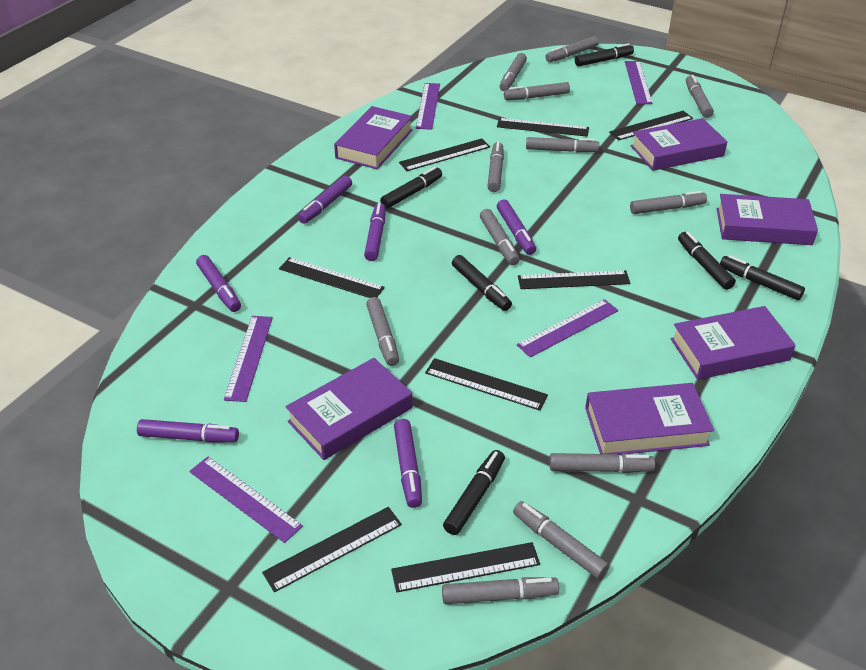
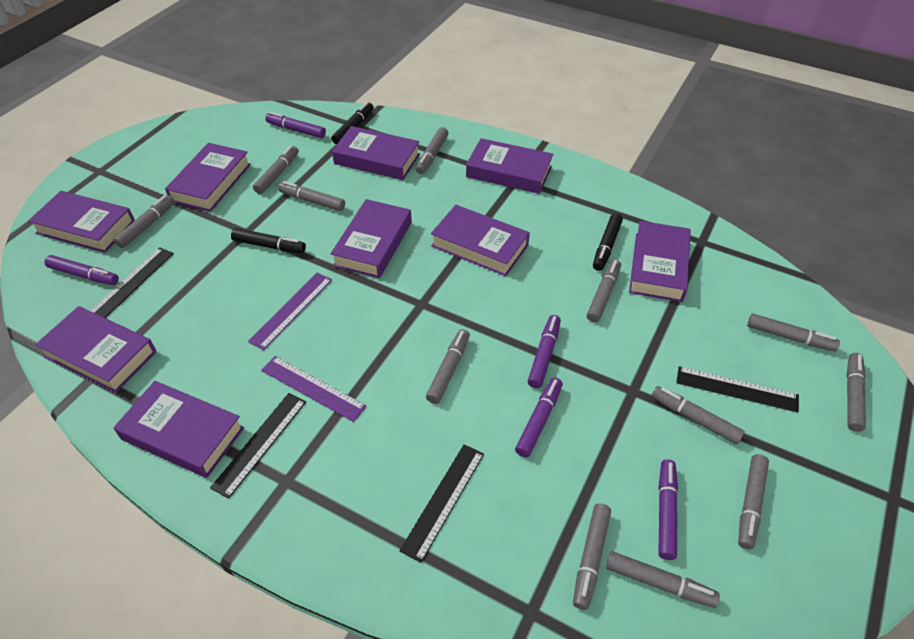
black marker: [380,167,442,209] [443,450,505,535] [452,255,512,311] [575,43,634,67] [678,232,736,290] [720,255,805,300] = 6 -> [231,228,306,253] [331,102,374,144] [593,213,623,271] = 3
black ruler: [262,507,402,592] [279,257,385,298] [391,542,540,592] [399,138,490,171] [425,358,548,411] [497,118,589,137] [518,270,630,289] [609,111,693,140] = 8 -> [91,247,174,318] [210,393,306,499] [399,444,484,563] [676,366,799,413] = 4
purple book: [285,358,412,460] [334,106,413,169] [585,383,714,455] [631,118,727,171] [671,306,795,380] [716,194,818,245] = 6 -> [28,191,135,253] [35,306,156,393] [113,381,244,478] [165,143,251,212] [331,199,412,278] [332,126,420,180] [431,205,530,276] [466,138,553,194] [629,221,691,302] = 9
purple marker: [137,419,239,442] [196,255,241,312] [298,176,352,224] [364,203,386,261] [394,419,422,508] [497,200,536,255] = 6 -> [45,255,119,285] [265,112,326,138] [515,378,563,457] [528,315,561,388] [658,459,678,560] = 5
purple ruler: [189,457,303,543] [224,316,273,402] [416,83,440,130] [517,299,619,357] [625,61,653,104] = 5 -> [248,273,332,350] [261,356,367,422] = 2

